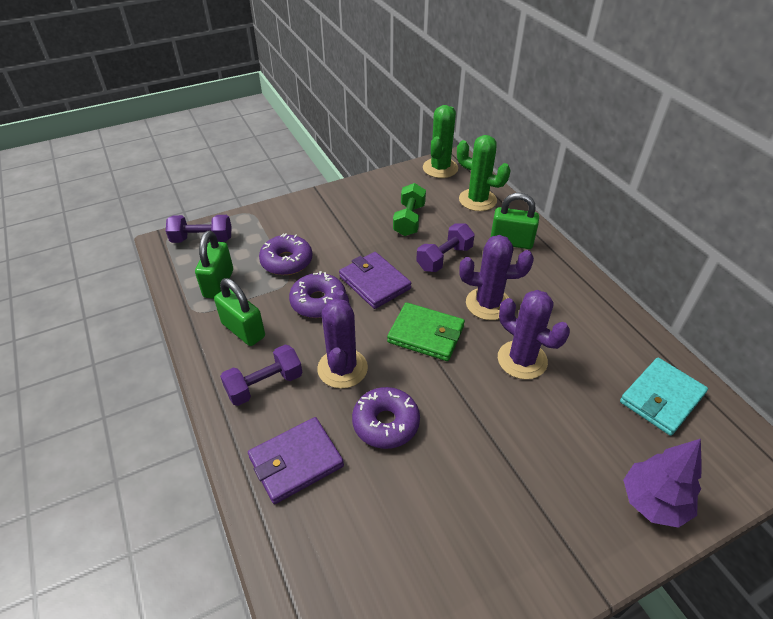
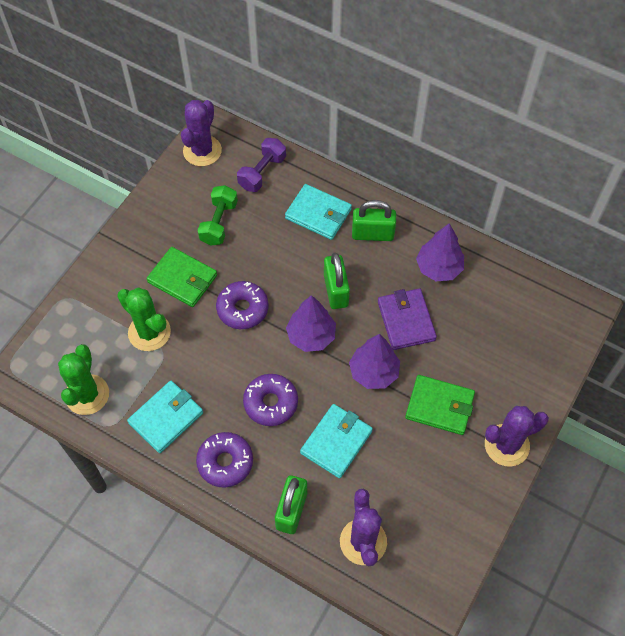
green wallet: [387,302,465,361] = 1 -> [147,247,217,307] [405,375,475,435] = 2
purple dumbbell: [166,215,232,243] [220,345,303,406] [416,224,475,272] = 3 -> [237,138,286,192] = 1
purple tree: [623,439,702,528] = 1 -> [286,295,336,352] [349,334,400,389] [416,223,464,281] = 3
purple wallet: [248,417,344,504] [339,252,411,309] = 2 -> [378,289,437,350] = 1
turquoise wallet: [620,358,708,436] = 1 -> [127,381,203,453] [285,184,352,240] [300,404,373,478] = 3

